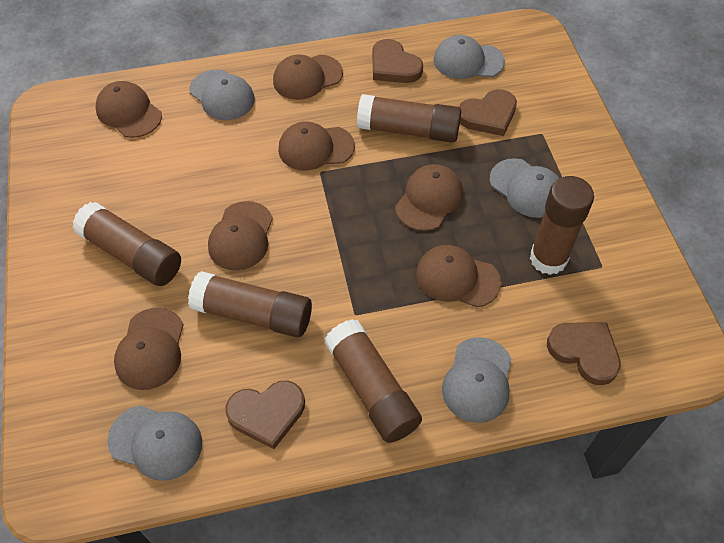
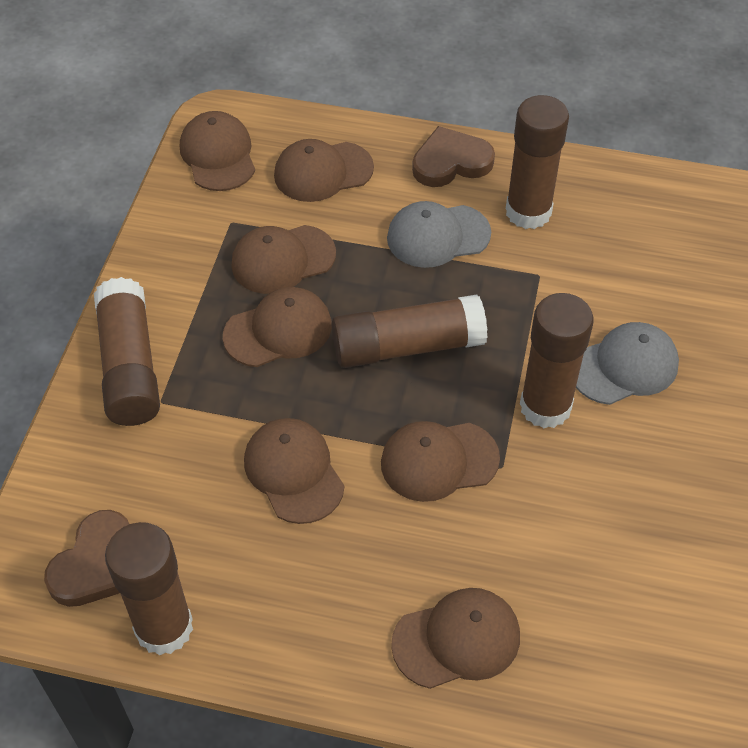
brown heart: [225,381,305,449] [372,39,423,83] [459,89,517,136] [547,322,621,385] = 4 -> [44,510,129,607] [412,126,495,187] = 2
grey cap: [107,405,202,481] [189,69,255,120] [433,35,505,79] [442,337,511,423] [490,158,559,218] = 5 -> [387,201,491,268] [576,322,679,405] = 2

